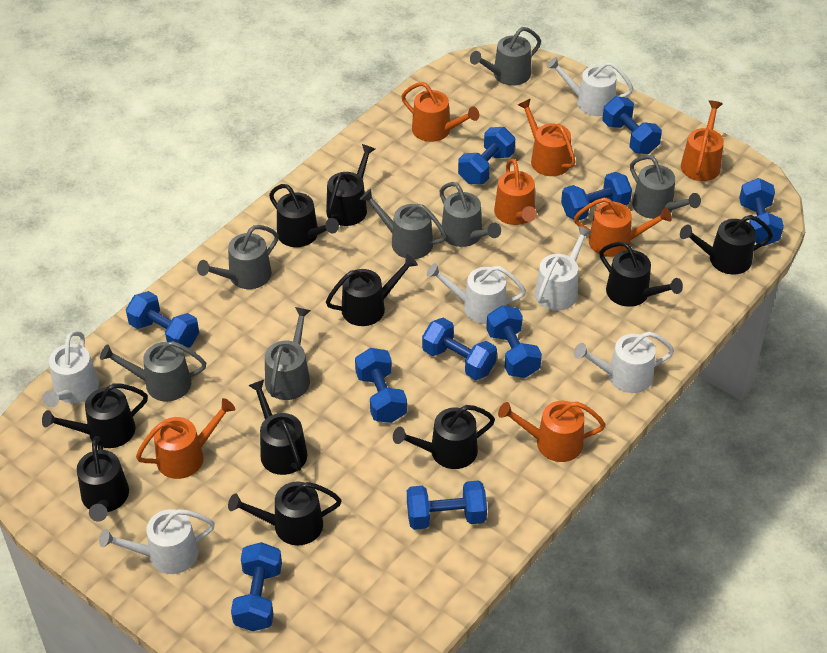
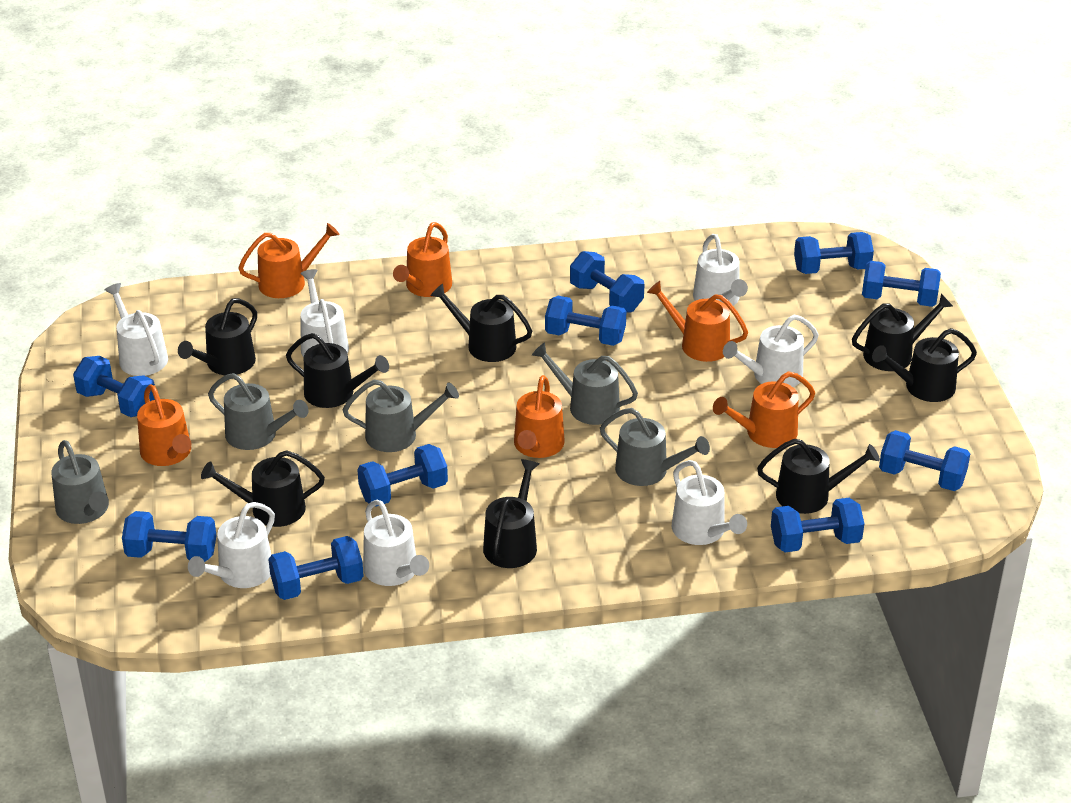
black watering can: [42,383,148,448] [77,436,129,522] [228,482,342,545] [248,380,307,475] [269,184,339,247] [326,144,375,226] [326,254,418,326] [393,405,495,469] [599,242,683,307] [680,215,773,274] = 10 -> [178,298,257,375] [201,450,325,527] [286,333,389,408] [430,283,532,362] [483,459,539,568] [757,439,880,514] [852,294,953,371] [872,328,977,402] = 8
grey watering can: [100,341,206,402] [197,225,279,289] [265,307,311,400] [360,189,447,259] [439,182,501,247] [470,27,541,85] [630,155,701,219] = 7 -> [51,440,109,524] [208,373,308,450] [343,380,459,452] [532,343,638,425] [600,408,710,486] = 5
orange watering can: [136,398,235,479] [401,82,479,142] [494,159,537,225] [498,401,605,462] [518,99,576,176] [574,197,672,257] [681,100,724,181] = 7 -> [137,384,191,466] [238,223,340,298] [393,222,452,297] [514,375,565,458] [647,281,748,362] [713,372,815,448] = 6
white watering can: [42,331,99,407] [99,509,215,574] [427,263,526,324] [535,226,592,311] [547,57,633,116] [574,332,674,393] = 6 -> [105,283,168,376] [188,502,275,588] [300,269,349,357] [363,500,429,586] [672,460,747,545] [693,234,748,306] [723,315,819,387] = 7

